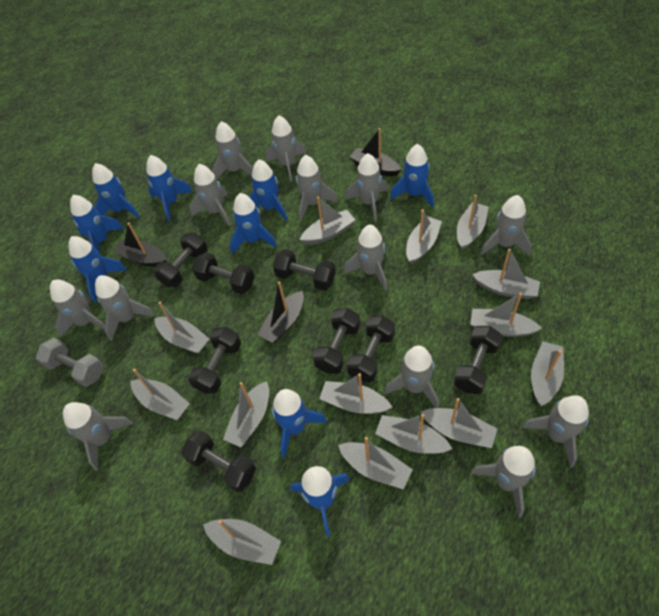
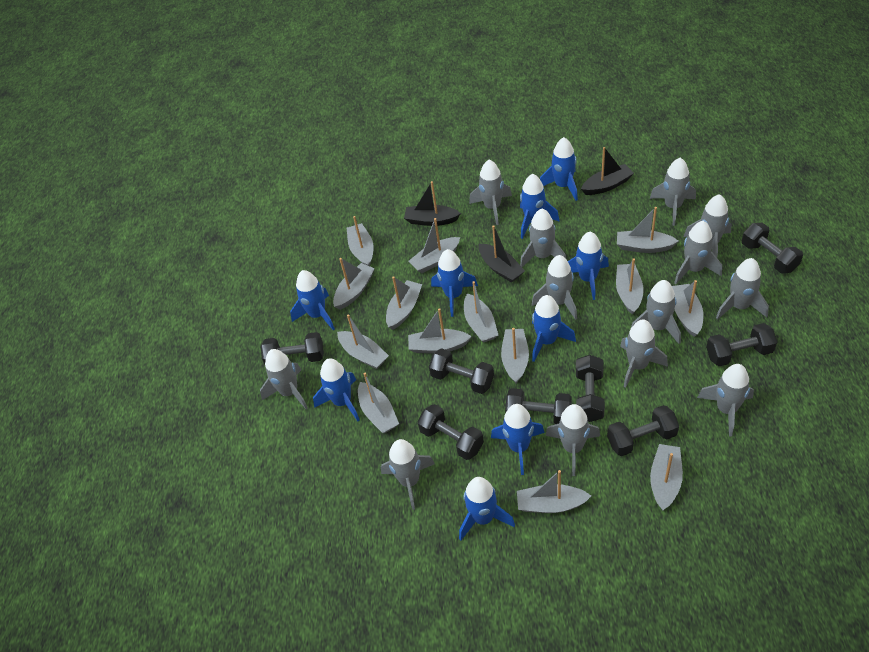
grey dumbbell: [36,338,103,387] = 1 -> none = 0

